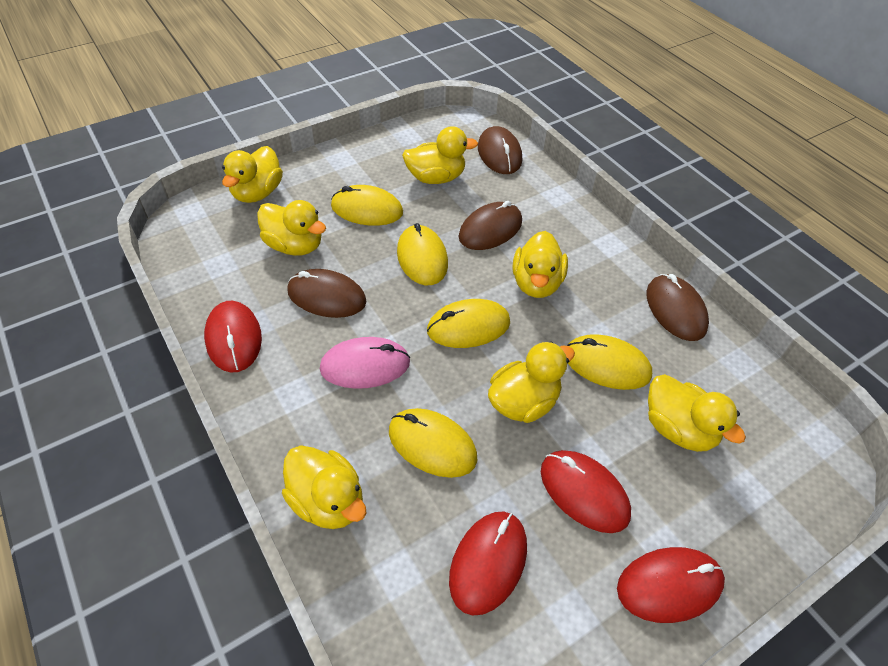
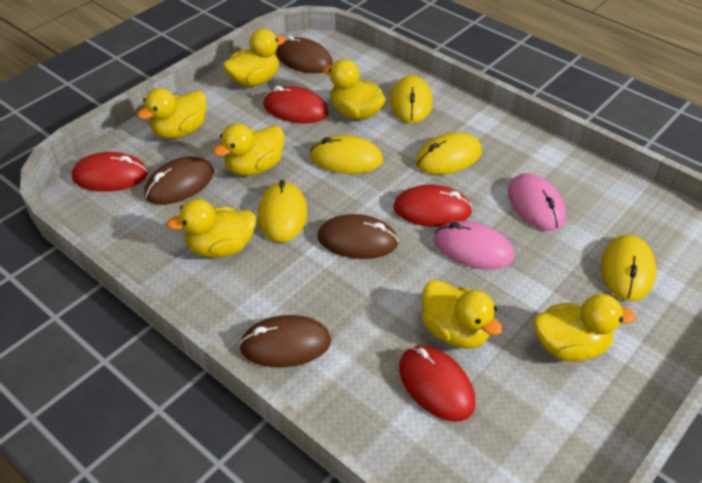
pink mouse: [320,337,410,389] = 1 -> [434,221,514,270] [508,173,566,231] = 2

